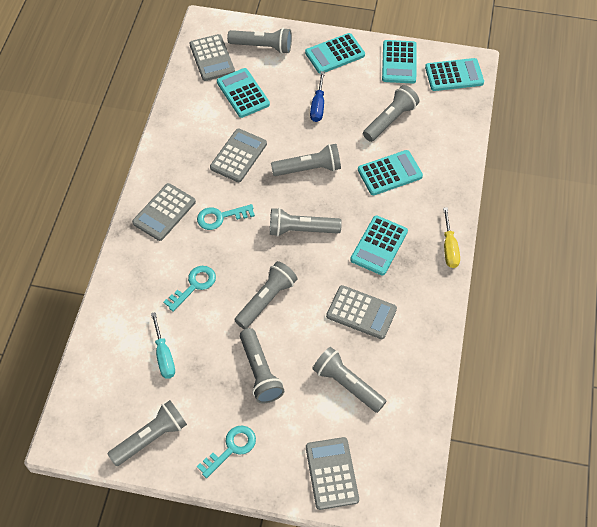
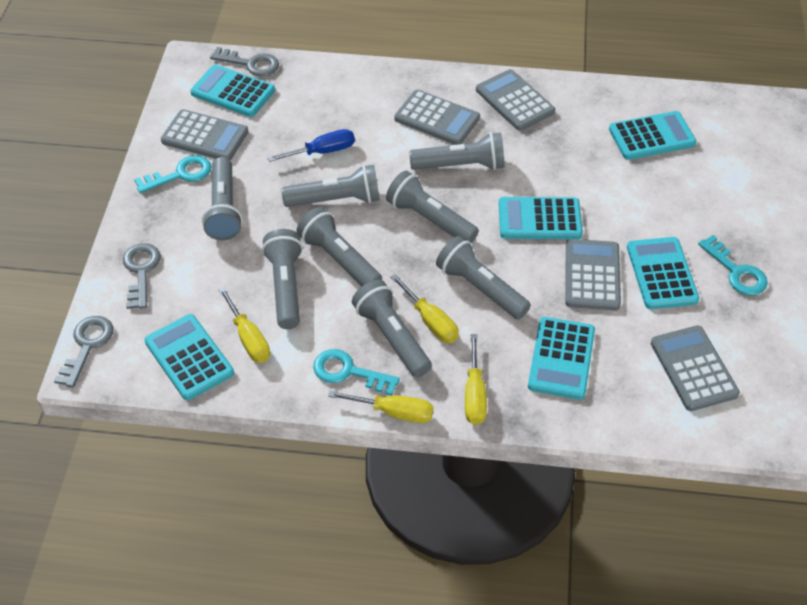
grey key: none = 0 -> [54,316,113,388] [123,243,161,309] [210,47,279,77] = 3
turquoise screwdriver: [151,312,175,379] = 1 -> none = 0
yellow screwdriver: [443,207,460,268] = 1 -> [218,287,270,363] [328,390,433,423] [391,274,459,343] [465,334,487,425] = 4

